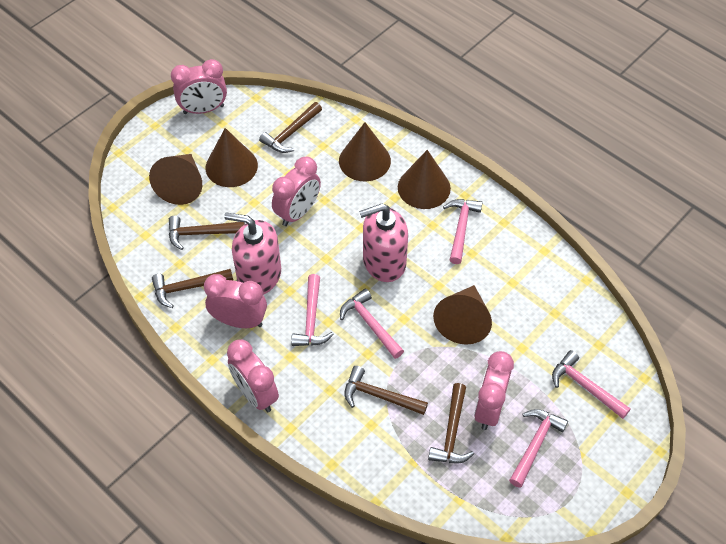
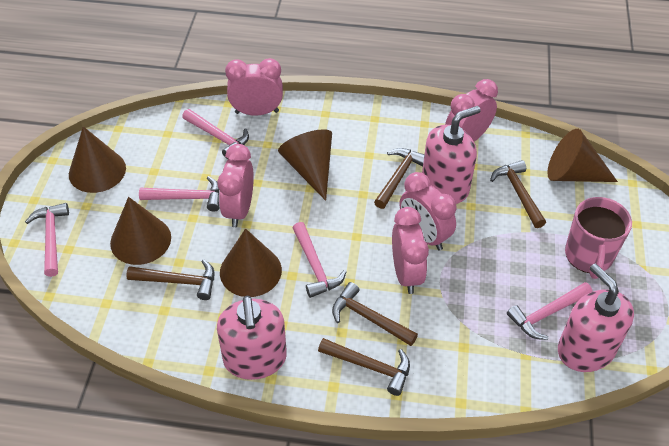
pink mug: none = 0 -> [565,197,632,279] = 1
pink soap dispenser: [224,212,281,295] [359,203,408,282] = 2 -> [217,296,287,380] [422,106,481,204] [558,263,634,372] = 3

